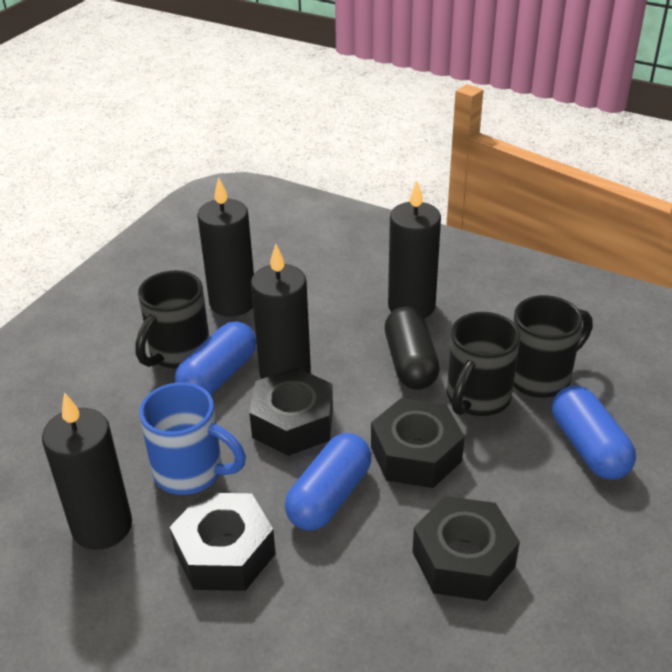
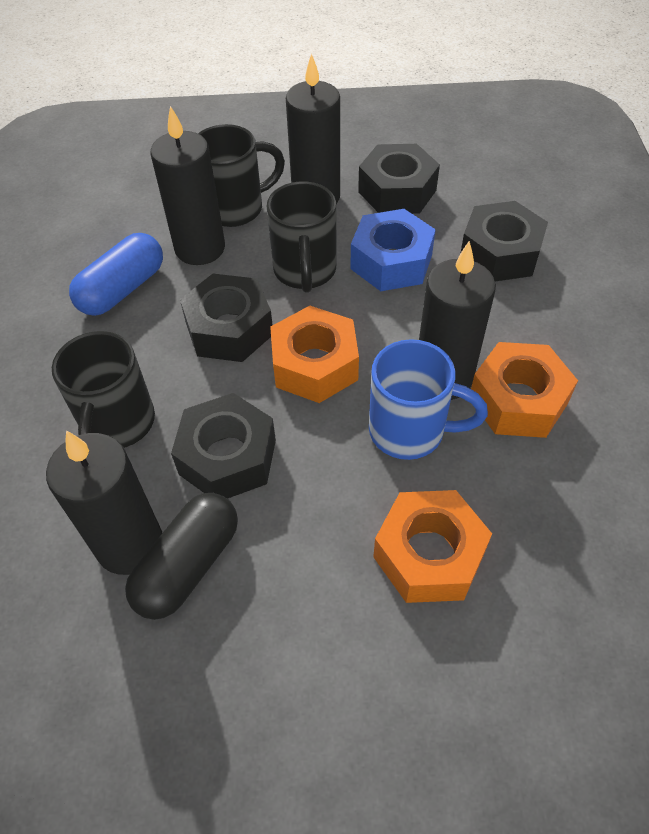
blue capsule: [175,321,256,395] [285,433,371,530] [552,385,636,480] = 3 -> [69,233,163,316] = 1
blue nut: none = 0 -> [350,209,436,291] = 1
orange nut: none = 0 -> [270,306,359,403] [373,490,492,603] [471,342,578,438] = 3

